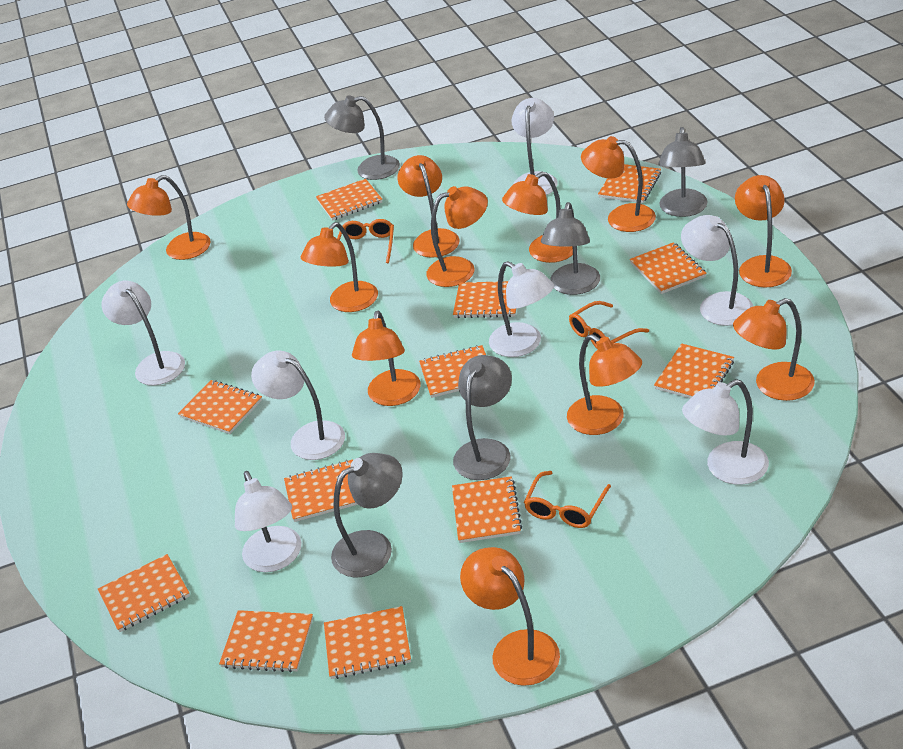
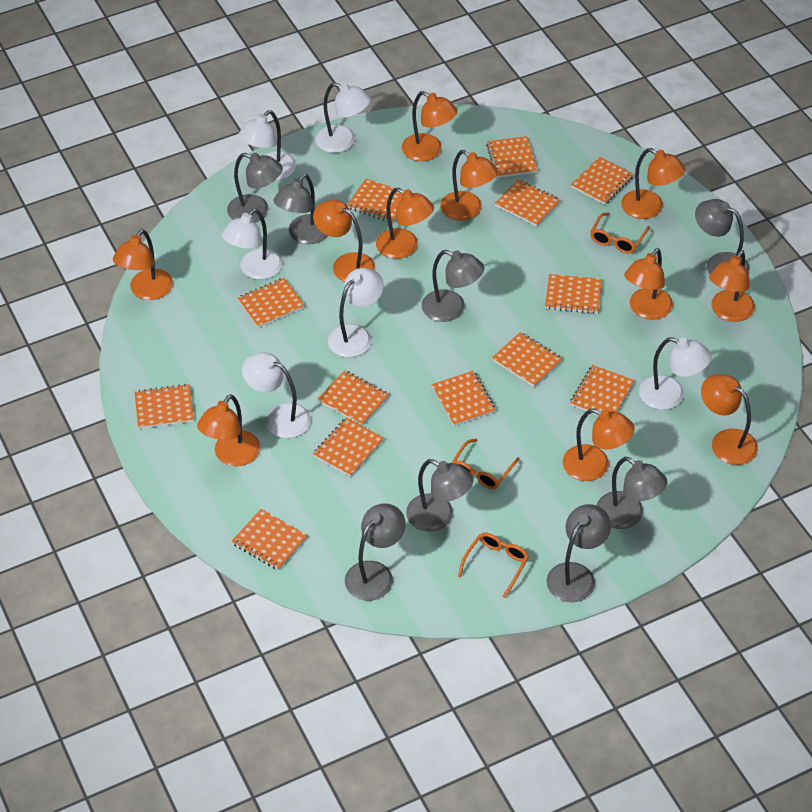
grey lamp: [324,96,400,180] [331,453,403,577] [453,355,512,480] [541,202,600,295] [658,127,708,217] = 5 -> [227,153,283,223] [274,174,328,244] [345,503,405,601] [406,459,473,532] [422,250,485,322] [546,504,611,602] [596,457,667,529] [695,199,750,274] = 8
orange notebook: [98,554,190,632] [178,380,262,434] [219,610,313,672] [284,460,358,522] [316,179,382,221] [324,606,411,679] [419,345,486,398] [452,476,522,543] [453,281,517,318] [598,164,661,203] [630,242,707,294] [654,344,734,398] = 12 -> [135,384,194,429] [231,509,307,570] [238,278,305,328] [313,417,383,477] [318,370,389,426] [347,179,402,223] [432,371,496,426] [486,136,538,178] [492,332,563,387] [495,179,560,227] [545,274,602,314] [570,365,634,416] [571,157,634,205] = 13
white lamp: [102,281,185,385] [235,471,301,572] [251,351,345,460] [489,261,554,357] [512,98,558,195] [681,215,753,326] [682,379,769,485] = 7 -> [222,209,283,280] [238,110,296,180] [242,352,311,438] [315,82,371,153] [328,268,384,357] [639,337,711,410] = 6

